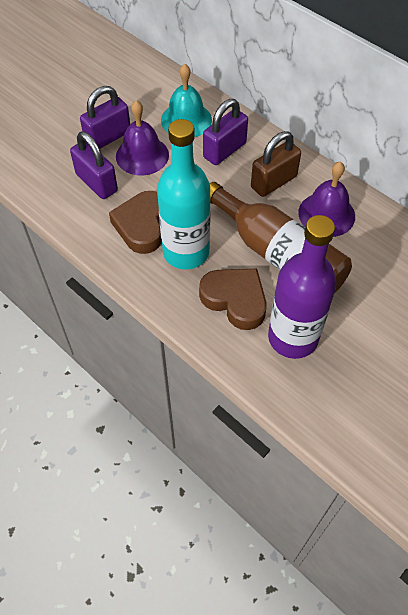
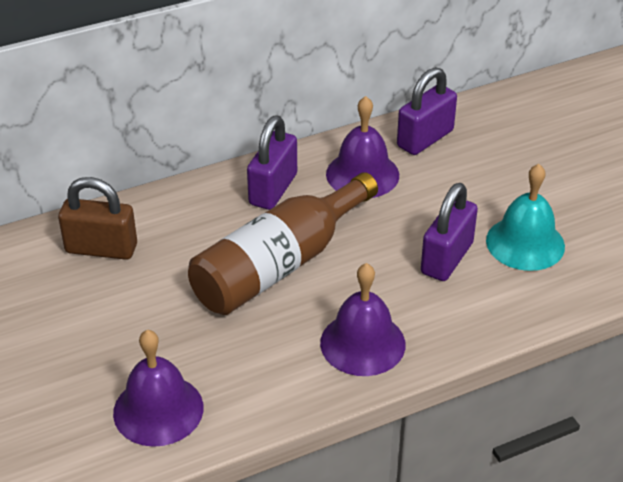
brown heart: [109,191,162,254] [199,269,267,330] = 2 -> none = 0
purple bell: [116,100,169,176] [298,162,355,237] = 2 -> [113,330,204,447] [320,263,406,376] [326,96,399,198] = 3
purple bottle: [268,215,337,359] = 1 -> none = 0
turquoise bottle: [157,119,211,269] = 1 -> none = 0

